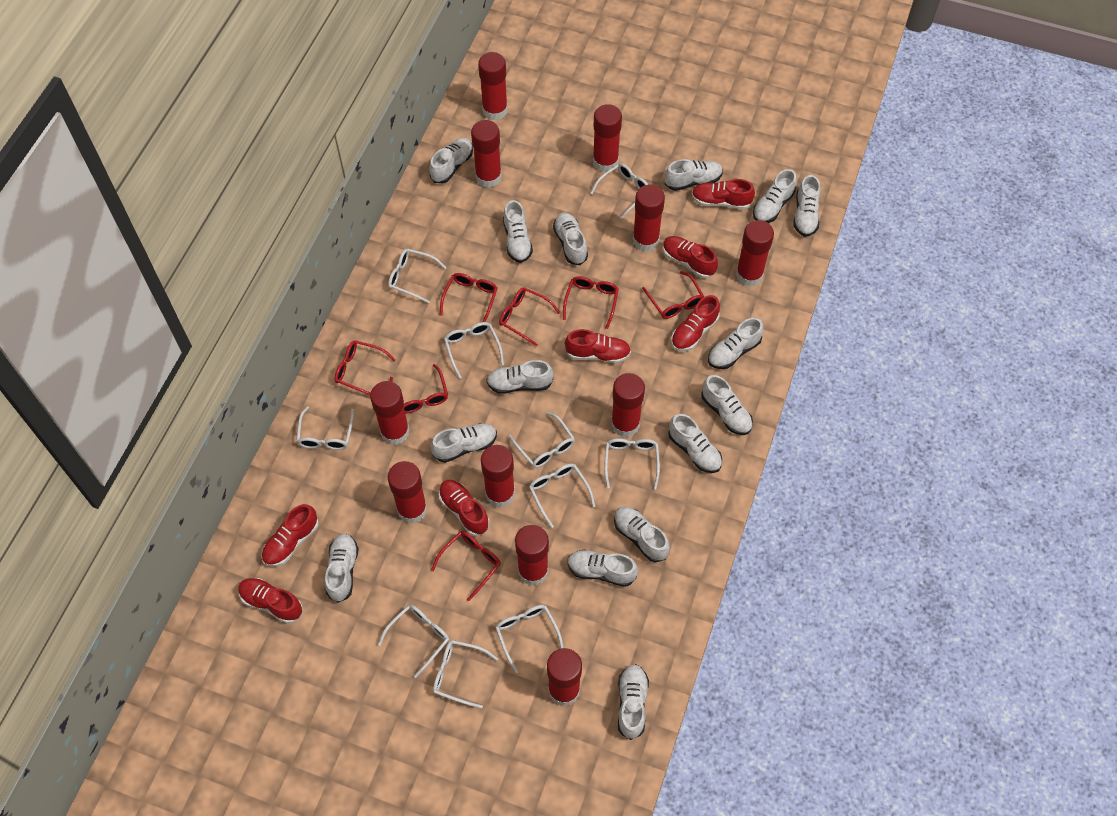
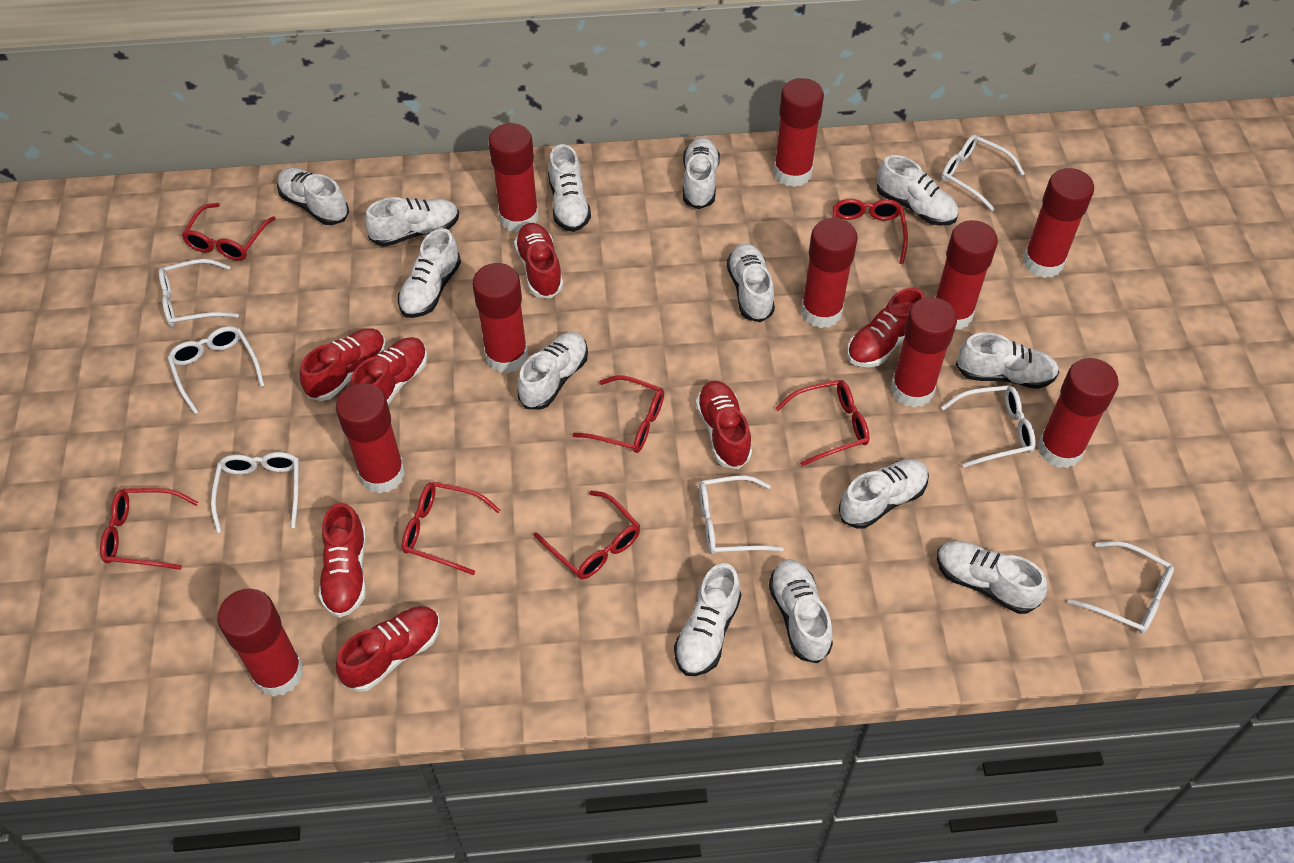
red glue stick: [370,381,410,445] [388,461,427,523] [471,120,502,188] [478,52,508,120] [481,445,515,507] [515,525,549,585] [547,648,582,706] [593,104,622,172] [611,373,645,437] [632,185,665,251] [736,220,774,287] = 11 -> [217,589,303,697] [336,383,405,494] [472,263,528,373] [488,123,539,233] [774,78,824,187] [801,218,858,328] [891,297,957,408] [935,220,998,330] [1023,168,1094,278] [1038,358,1119,468] = 10
white glasses: [296,406,354,450] [378,605,449,678] [388,249,446,303] [433,640,498,709] [444,322,504,379] [495,605,564,673] [509,412,575,468] [529,464,595,528] [590,163,648,219] [604,438,660,490] = 10 -> [159,259,239,327] [167,326,265,414] [211,452,299,533] [699,476,784,555] [941,135,1025,211] [941,385,1036,468] [1068,541,1174,634] = 7
white shoe: [325,534,359,603] [430,138,473,183] [431,423,497,463] [486,360,554,394] [503,200,533,263] [553,212,588,265] [567,550,638,587] [614,507,670,562] [618,664,649,740] [665,159,723,191] [668,414,722,473] [701,375,753,435] [708,318,764,369] [753,169,797,223] [793,175,821,237] = 15 -> [277,168,349,225] [365,197,459,247] [398,228,461,318] [518,332,588,410] [548,144,591,232] [674,563,741,676] [683,137,720,209] [727,243,775,322] [769,559,833,663] [838,459,929,529] [877,155,958,226] [937,541,1048,614] [956,333,1059,389] = 13

